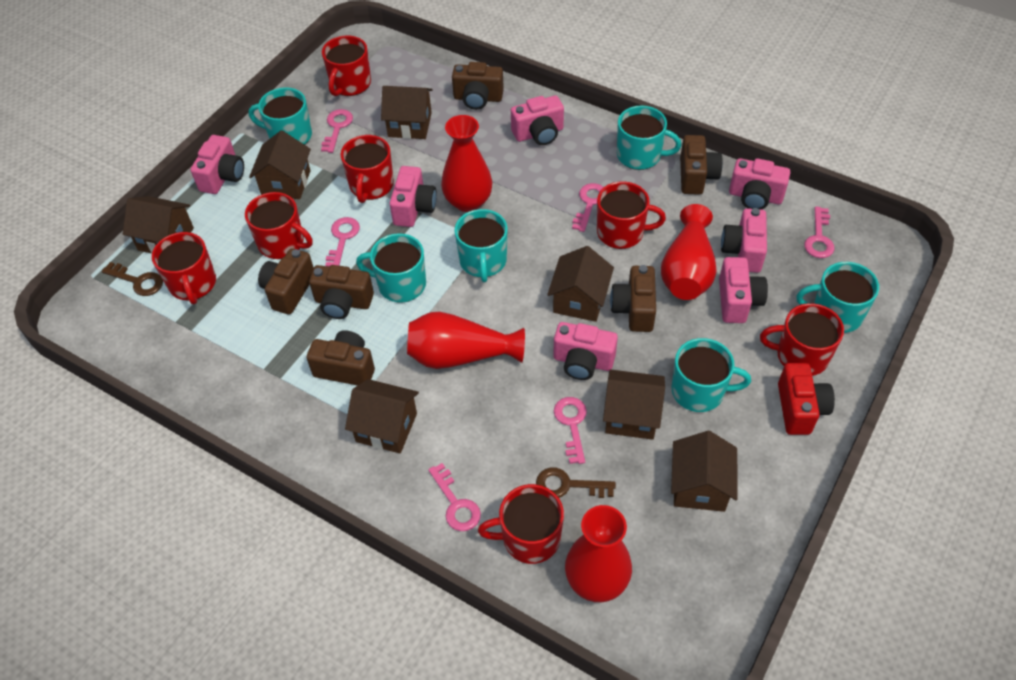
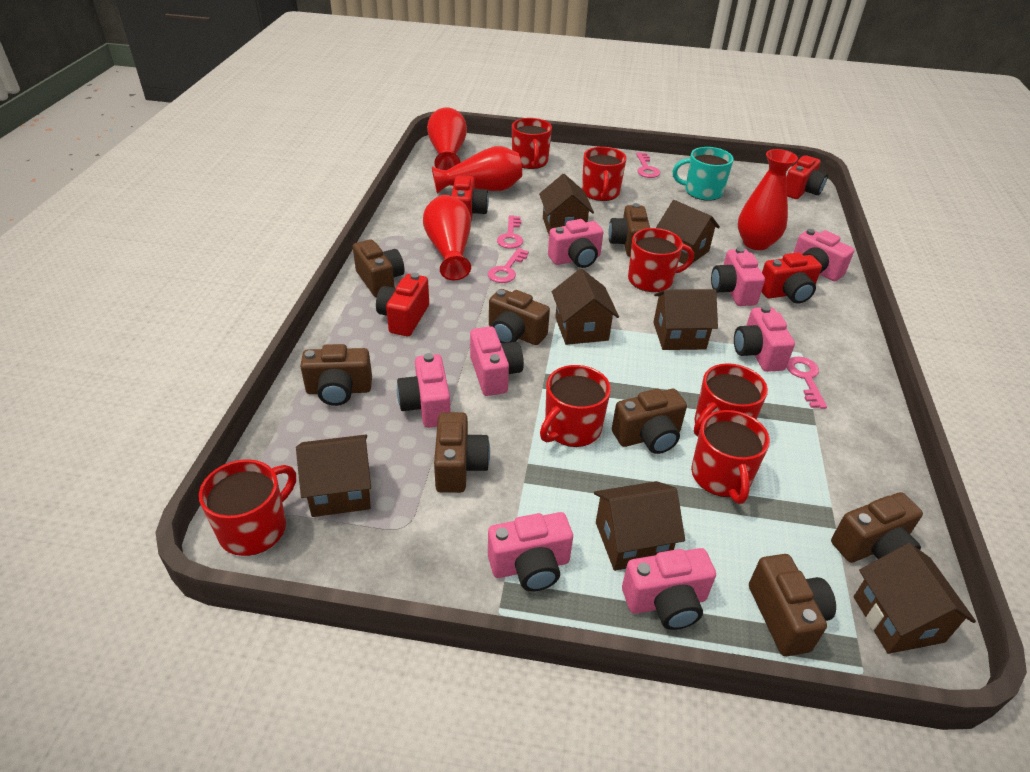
brown camera: [258,248,314,315] [307,330,375,386] [309,265,374,319] [452,62,504,110] [610,265,656,332] [680,135,723,195] = 6 -> [300,344,372,406] [353,239,404,297] [434,412,490,493] [489,289,550,345] [609,203,650,257] [612,389,687,454] [749,554,836,656] [831,492,923,563] = 8
brown key: [102,262,163,296] [536,467,616,498] = 2 -> none = 0
pink camera: [191,135,244,194] [390,166,437,227] [511,96,564,145] [553,322,618,380] [719,257,768,323] [721,208,767,273] [729,158,791,210] = 7 -> [397,353,450,428] [470,326,524,396] [488,512,573,591] [548,219,603,268] [622,548,716,630] [711,247,765,306] [734,305,795,372] [793,229,854,281] = 8
pink key: [321,109,353,153] [325,217,360,267] [428,463,481,531] [554,397,587,464] [572,183,604,232] [804,206,834,258] = 6 -> [488,248,529,283] [497,215,523,249] [636,153,660,178] [787,356,827,409] = 4
red camera: [778,363,835,435] = 1 -> [376,273,429,336] [451,175,489,220] [762,252,822,304] [786,155,828,199] = 4
turquoise mug: [248,87,312,145] [356,233,426,303] [454,209,508,282] [617,106,681,170] [672,338,751,412] [796,262,879,333] = 6 -> [672,147,734,201] = 1

